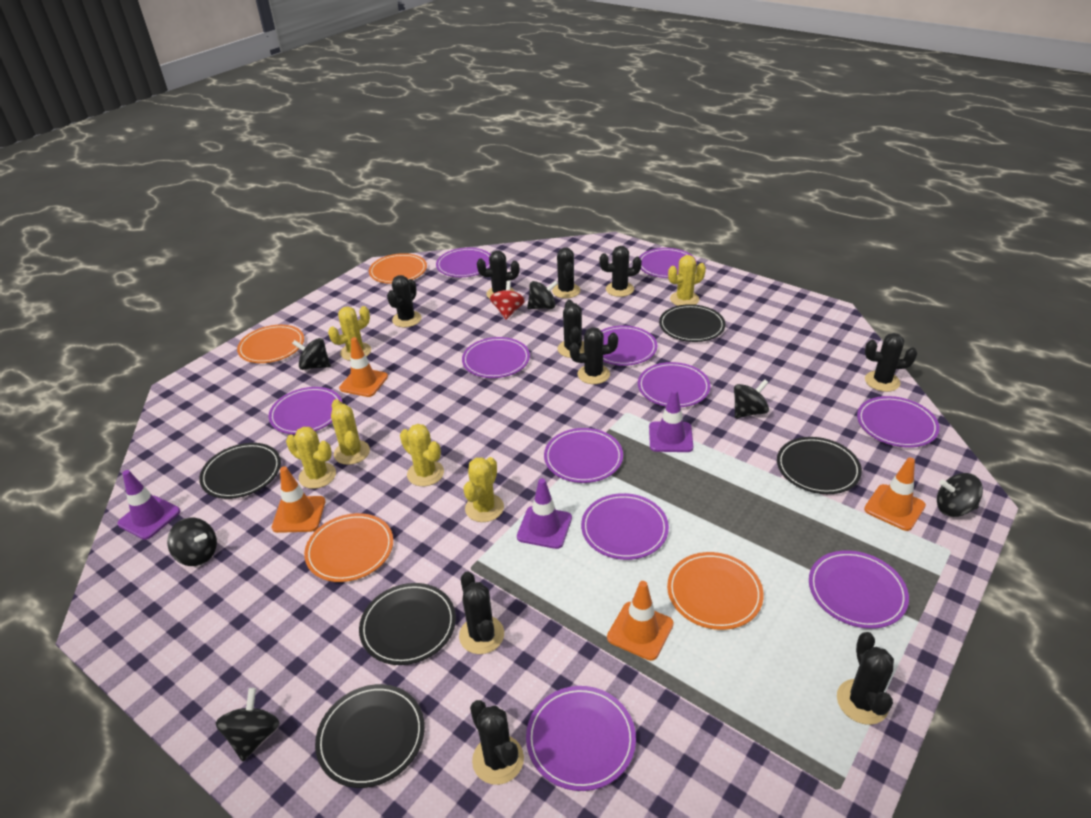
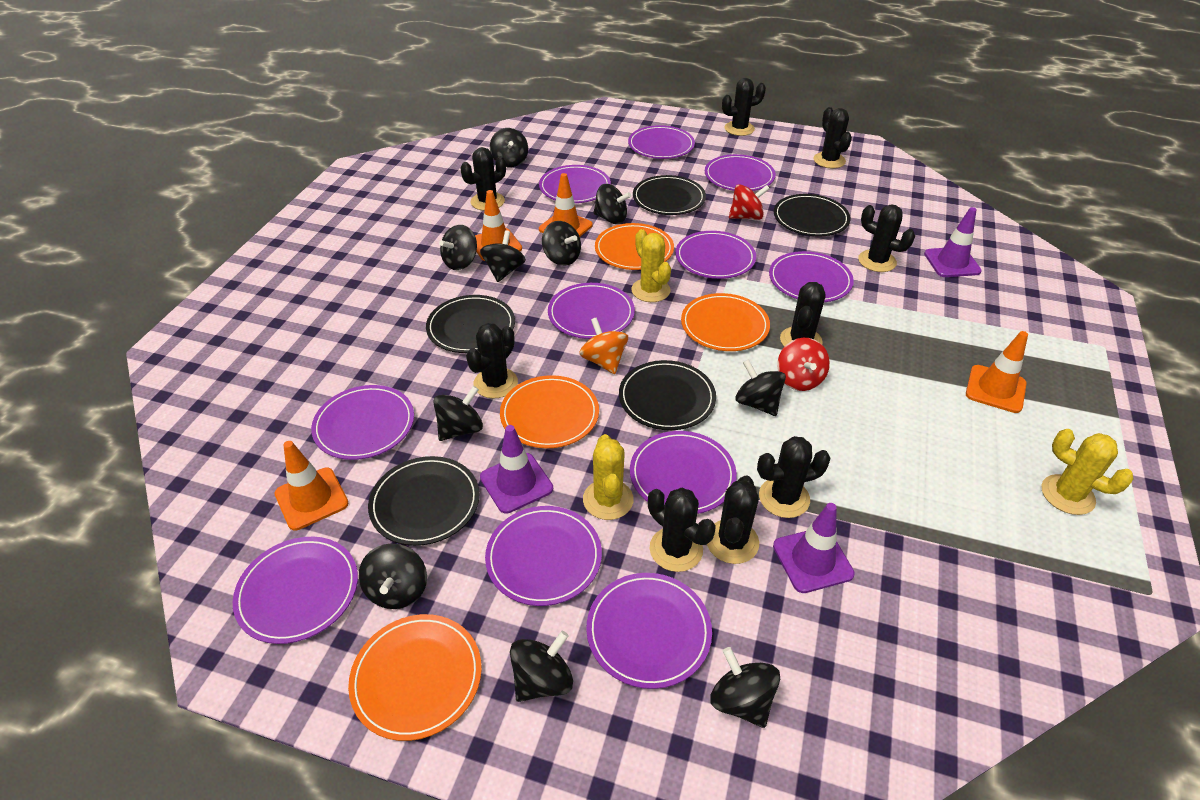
black cactus: [387,275,422,327] [459,572,504,654] [470,700,524,785] [477,250,519,299] [552,247,581,298] [558,300,584,358] [569,327,618,384] [600,246,642,297] [837,632,894,725] [865,333,917,392] = 10 -> [461,147,506,211] [466,323,518,399] [648,488,716,572] [707,475,759,564] [722,78,766,136] [757,436,830,518] [780,282,825,347] [814,107,852,169] [858,205,915,272] = 9
black spinning top: [167,518,217,566] [216,688,279,761] [292,338,331,370] [527,280,558,309] [734,379,769,418] [937,473,983,517] = 6 -> [358,544,427,609] [433,386,483,441] [439,225,477,270] [480,230,526,282] [490,128,528,167] [510,631,573,702] [542,221,581,266] [593,184,631,224] [710,647,780,728] [736,359,786,416] = 10
orange spinning top: none = 0 -> [579,317,628,374] = 1
red spinning top: [490,280,525,320] = 1 -> [729,184,770,220] [777,338,830,391] = 2
yellow cactus: [286,427,336,489] [328,306,371,361] [331,399,370,465] [400,424,444,486] [463,457,504,522] [668,255,706,306] = 6 -> [583,434,634,520] [631,229,671,302] [1042,429,1134,515] = 3

